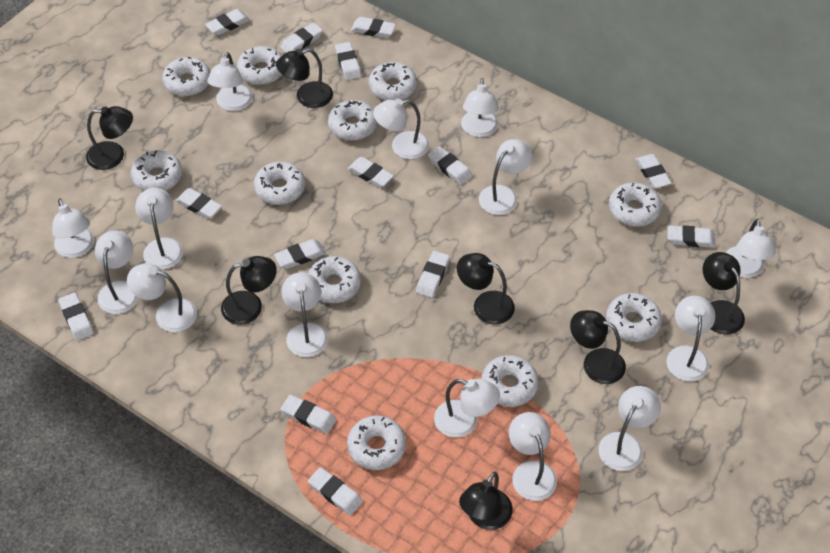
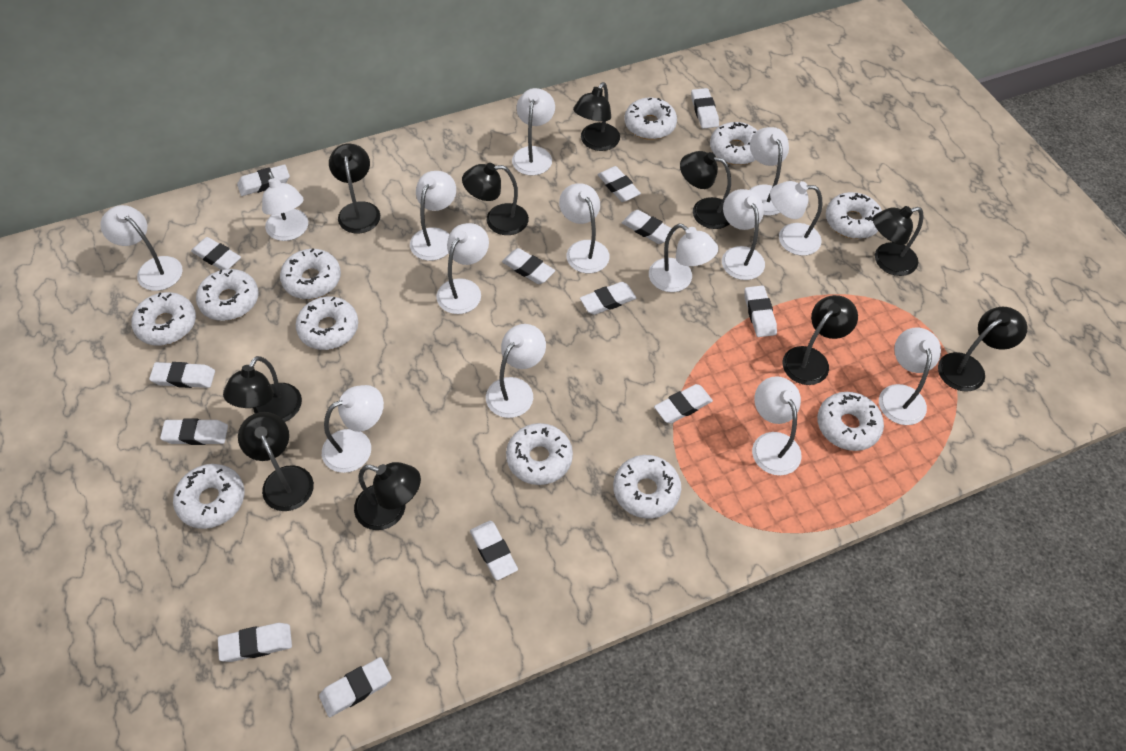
black lamp: [86,106,133,170] [221,256,277,325] [276,48,333,108] [457,253,515,325] [459,472,513,530] [570,310,626,384] [703,252,745,335] = 7 -> [223,356,302,422] [238,412,314,511] [329,144,380,233] [354,462,421,530] [462,163,529,235] [573,82,620,151] [680,151,731,229] [783,295,858,385] [873,206,923,276] [938,307,1027,392] = 10

